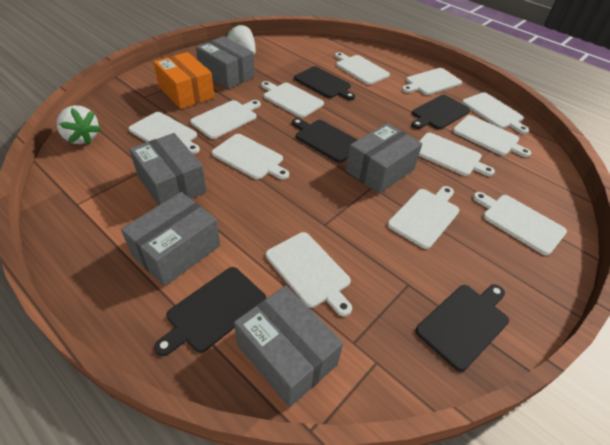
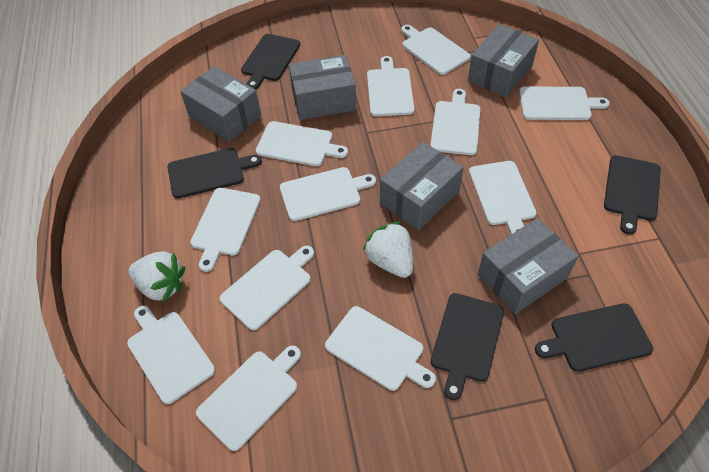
orange box: [154,52,214,109] = 1 -> none = 0

